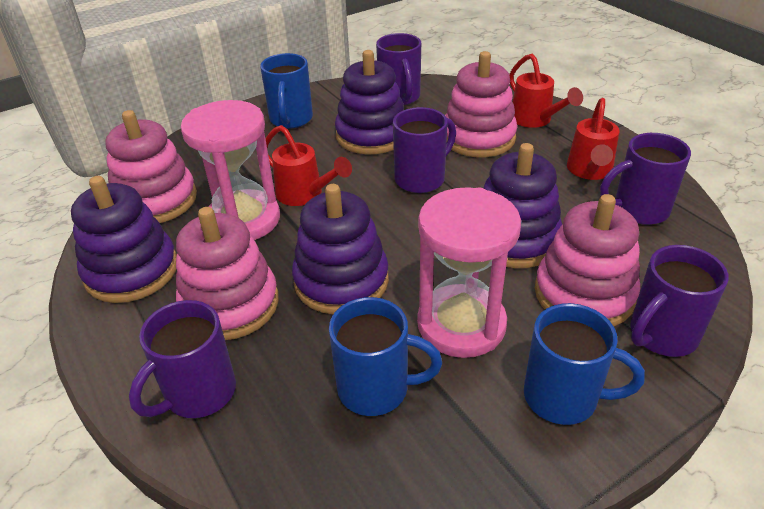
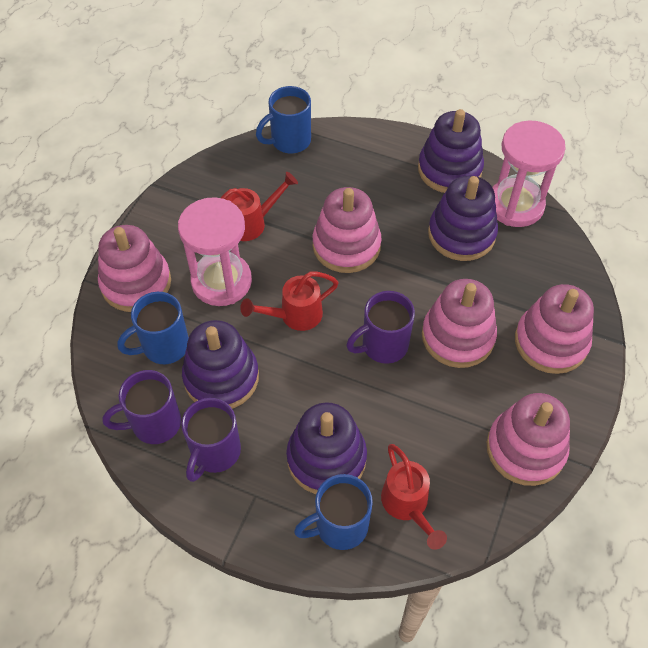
pink stacking toy: [105,110,197,223] [176,207,279,340] [445,51,517,157] [535,194,640,326] = 4 -> [98,225,171,312] [313,187,382,273] [422,279,497,368] [487,393,570,486] [515,284,594,374] = 5
purple mug: [129,300,236,418] [376,33,421,105] [393,107,456,193] [600,133,691,225] [630,245,729,357] = 5 -> [102,370,181,444] [181,398,241,482] [346,291,415,364] = 3

